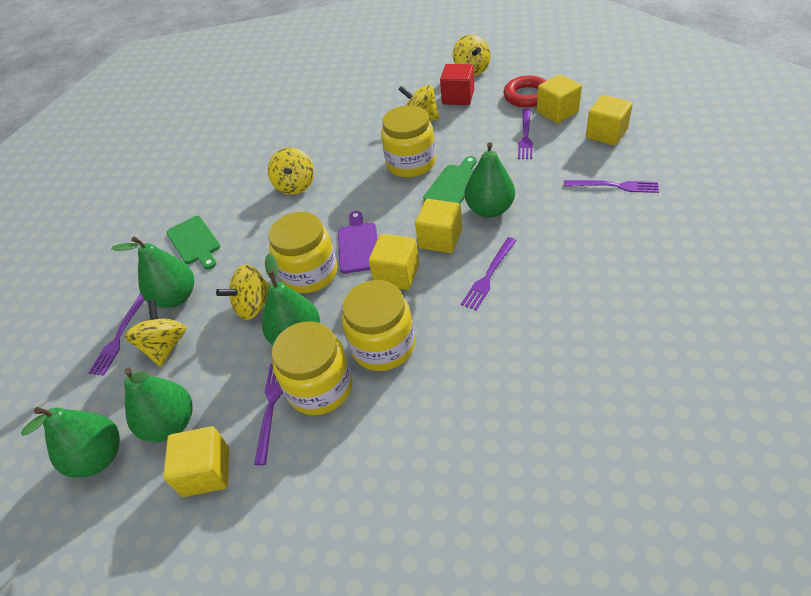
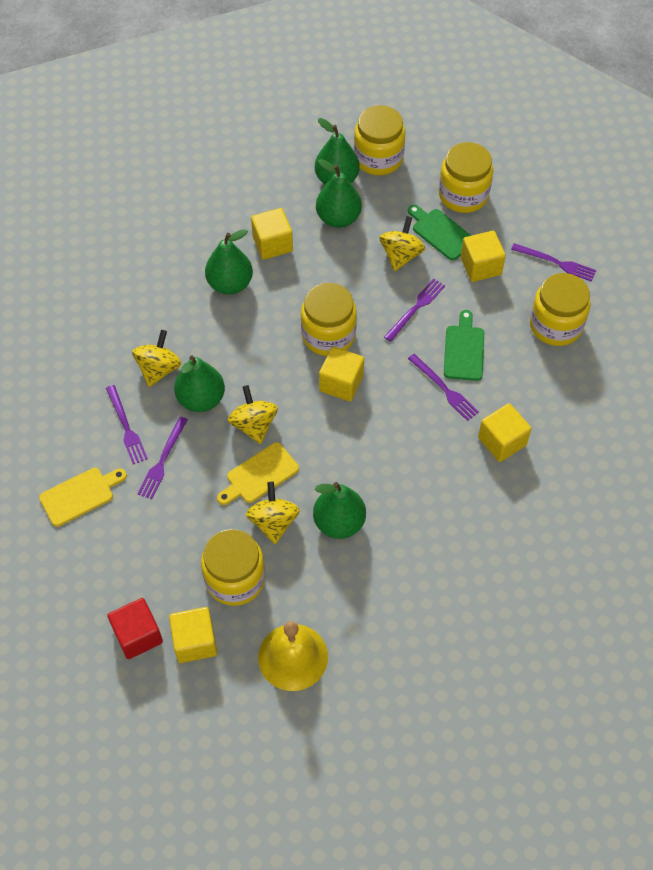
purple cutting board: [338,211,378,274] = 1 -> none = 0
red ring: [504,75,546,108] = 1 -> none = 0
yellow bell: none = 0 -> [258,621,328,691] = 1
yellow cutting board: none = 0 -> [39,468,127,527] [217,442,299,505] = 2
yellow jar: [268,212,337,293] [272,321,353,415] [342,280,415,371] [381,105,436,177] = 4 -> [201,529,265,606] [301,283,357,356] [354,105,405,175] [439,142,493,213] [530,273,591,346] = 5
yellow spinning top: [124,300,186,367] [216,264,270,320] [268,147,314,195] [398,85,439,120] [453,34,491,76] = 5 -> [132,330,181,387] [228,385,278,444] [246,482,300,544] [379,216,425,271] = 4

